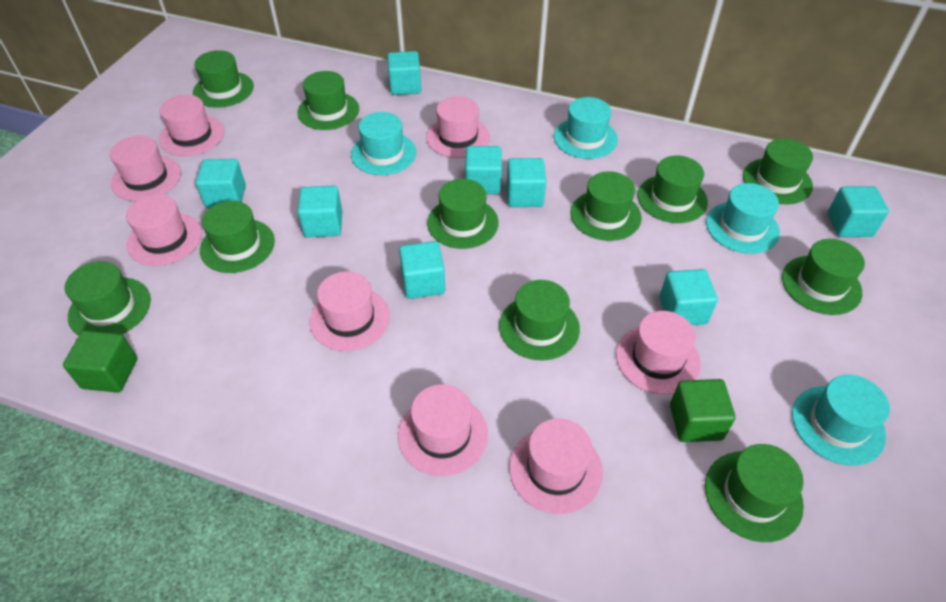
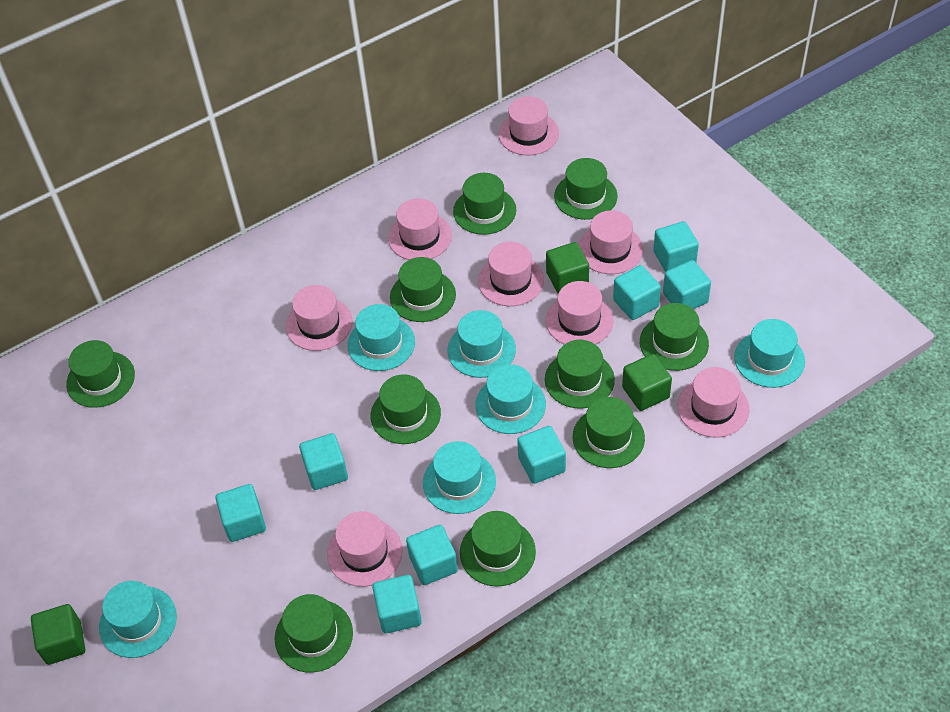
green cube: [63,330,137,393] [670,379,736,442] = 2 -> [31,604,85,665] [546,242,589,294] [622,354,672,411] = 3
green hat: [65,261,151,336] [193,50,254,108] [200,201,275,273] [297,71,359,130] [427,179,499,249] [499,280,580,360] [570,171,642,241] [638,156,708,223] [705,444,804,542] [743,138,813,204] [782,239,865,315] = 11 -> [66,340,135,408] [275,594,353,673] [371,374,441,444] [390,257,456,322] [453,173,516,235] [460,511,536,586] [545,340,615,409] [554,158,617,220] [573,397,645,468] [640,303,709,371] = 10
turquoise hat: [351,112,416,175] [554,97,618,159] [706,183,780,254] [792,375,890,466] = 4 -> [99,581,177,658] [347,304,415,371] [423,441,496,514] [447,310,516,378] [475,364,546,434] [734,319,805,388] = 6

